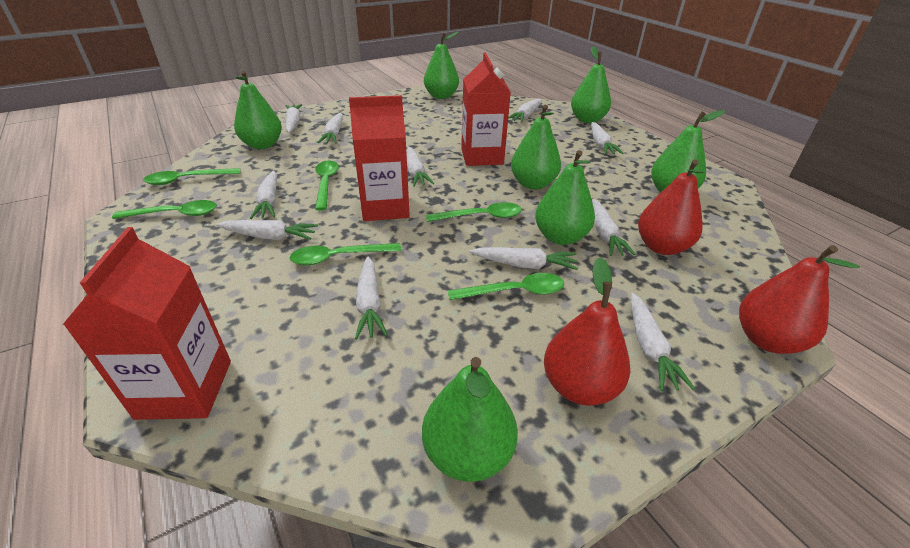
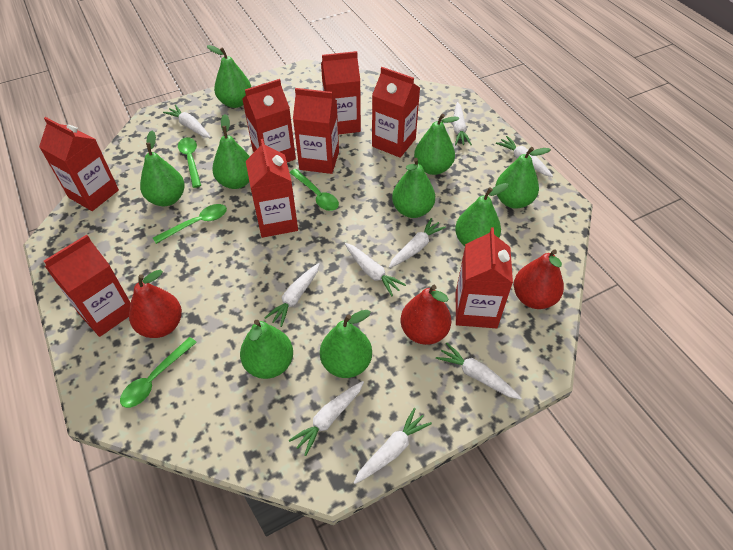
green pear: [234,71,282,149] [422,357,518,482] [424,32,459,99] [511,105,561,190] [535,150,595,245] [571,46,611,123] [651,110,725,193] = 7 -> [140,131,185,206] [207,45,251,108] [212,114,250,189] [240,320,293,379] [320,310,372,378] [392,158,435,218] [414,114,459,175] [455,183,509,246] [495,147,551,209] = 9
green spoon: [112,200,217,219] [143,168,241,185] [290,243,401,265] [315,160,339,211] [426,202,522,222] [448,273,565,300] = 6 -> [120,337,197,408] [153,204,227,244] [178,137,201,188] [289,169,339,211] = 4
red carton: [63,227,231,420] [349,95,410,221] [461,53,511,166] = 3 -> [39,117,119,211] [44,235,131,337] [242,79,296,162] [246,139,298,238] [293,88,339,174] [321,51,361,135] [372,67,420,158] [456,227,513,328] = 8
white carrot: [216,220,318,240] [250,170,277,219] [285,104,302,133] [317,113,343,144] [355,257,388,340] [406,147,435,187] [469,247,578,270] [508,99,542,123] [591,122,623,154] [592,199,635,256] [631,292,695,391] = 11 -> [163,105,210,138] [264,263,320,327] [289,381,364,456] [345,243,406,296] [353,408,432,484] [389,218,446,268] [436,343,521,400] [453,102,472,145] [496,136,553,177] = 9

